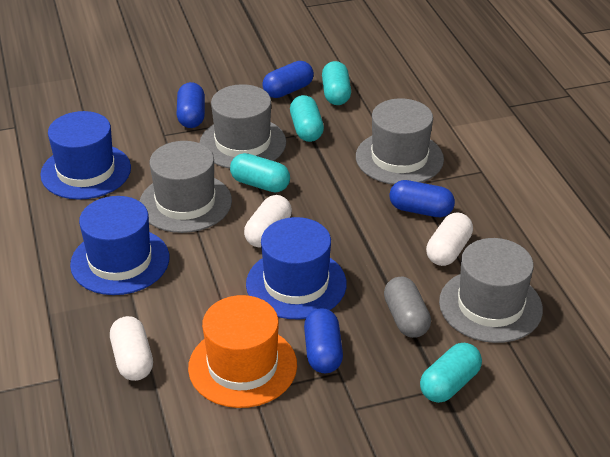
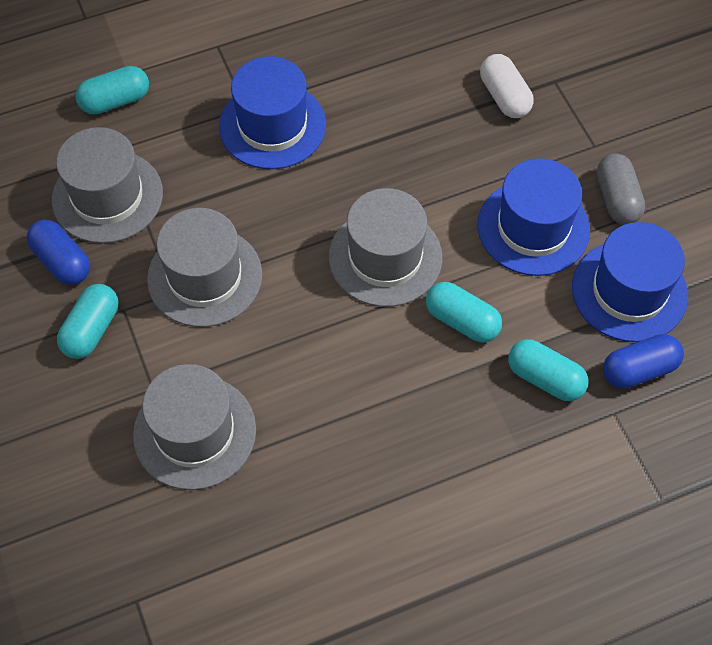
blue capsule: [177,82,205,128] [262,61,314,98] [304,308,343,373] [389,180,455,217] = 4 -> [26,220,90,285] [603,334,684,389] = 2
orange hat: [188,295,297,408] = 1 -> none = 0
white capsule: [110,316,153,381] [244,195,292,248] [426,213,473,266] = 3 -> [480,54,533,118] = 1

